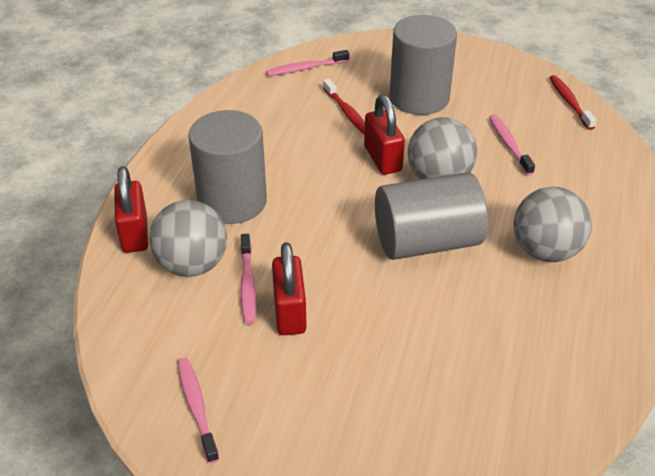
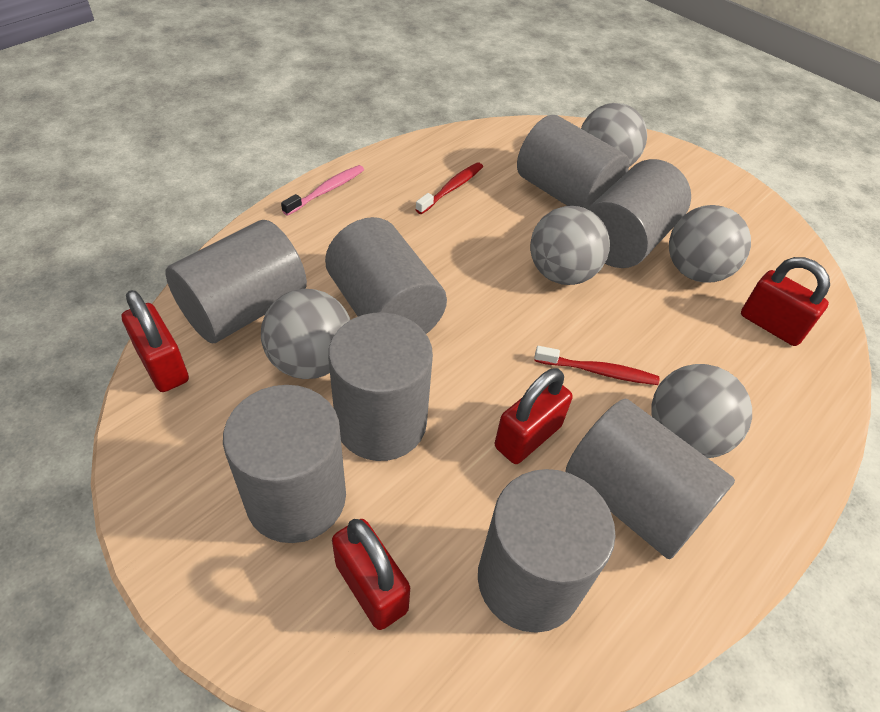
grey ball: [149,200,227,277] [408,117,477,179] [514,187,592,262] = 3 -> [261,289,350,379] [530,206,610,285] [581,103,647,167] [651,364,752,458] [669,205,751,283] = 5
grey cylinder: [188,110,267,224] [375,172,488,260] [389,15,457,115] = 3 -> [165,220,307,343] [223,385,346,543] [325,217,447,334] [328,313,433,461] [478,469,616,633] [517,115,629,209] [565,399,735,559] [587,159,691,268] = 8
pink toothbrush: [177,357,219,463] [240,234,256,325] [266,50,349,76] [489,115,535,176] = 4 -> [281,165,364,216] = 1
red padlock: [114,166,148,253] [272,242,307,335] [364,95,405,175] = 3 -> [122,290,189,392] [332,519,410,630] [495,368,572,464] [741,257,830,346] = 4

